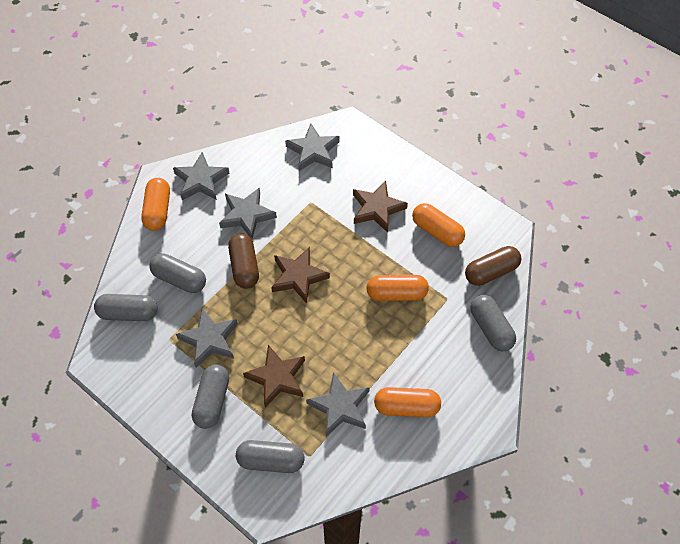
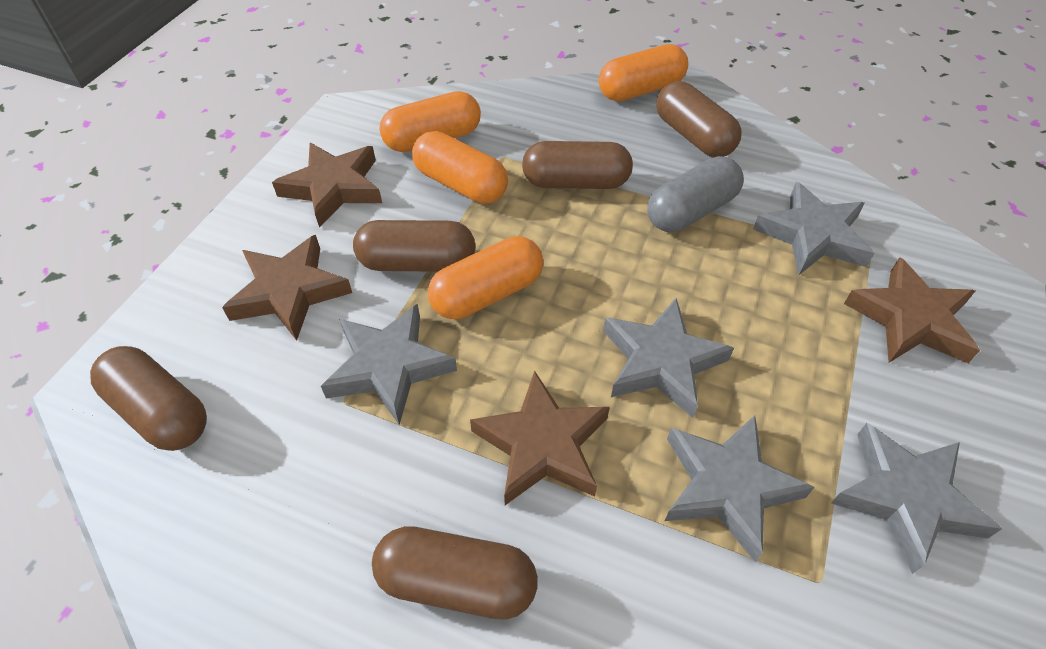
brown capsule: [228,233,259,289] [465,246,521,286] = 2 -> [90,346,207,451] [353,220,476,272] [372,526,538,620] [522,141,633,189] [656,81,742,157] = 5
brown star: [243,345,305,407] [271,247,330,304] [353,180,408,233] = 3 -> [222,235,352,341] [272,143,382,228] [470,370,610,505] [844,257,980,363] = 4
grey capsule: [94,294,158,321] [149,253,206,293] [192,364,229,429] [236,440,305,473] [470,295,516,351] = 5 -> [647,156,744,232] = 1

